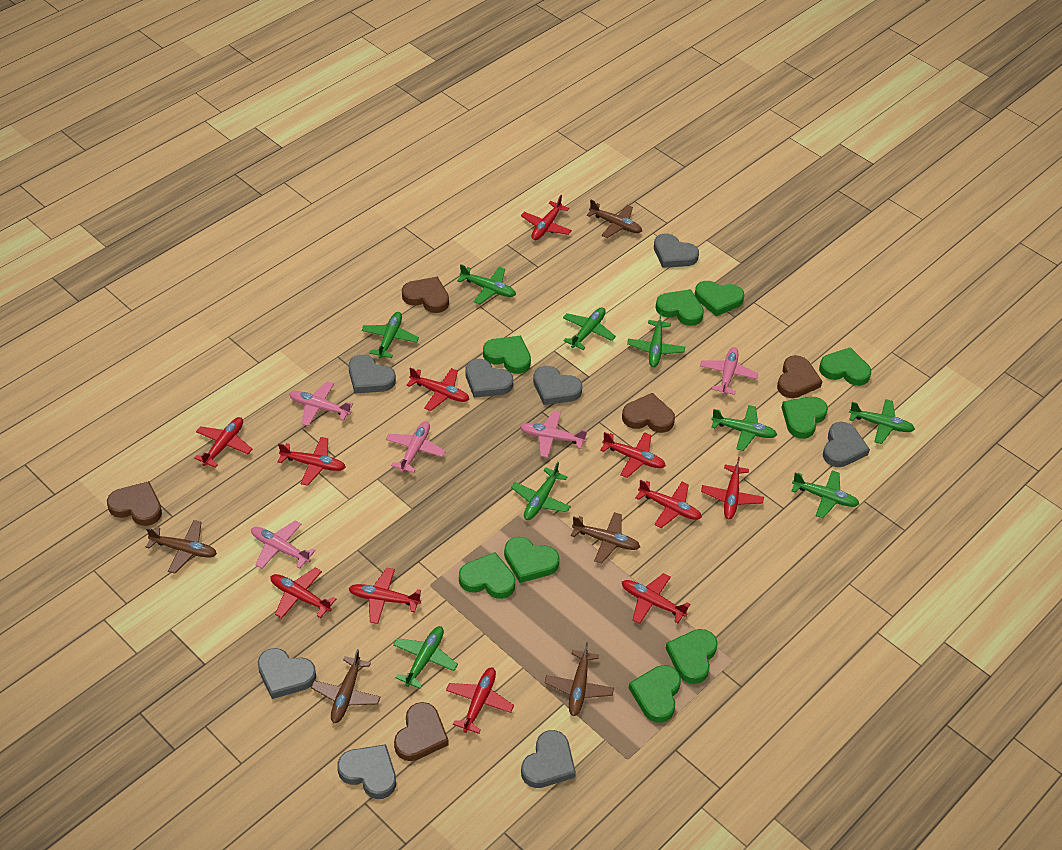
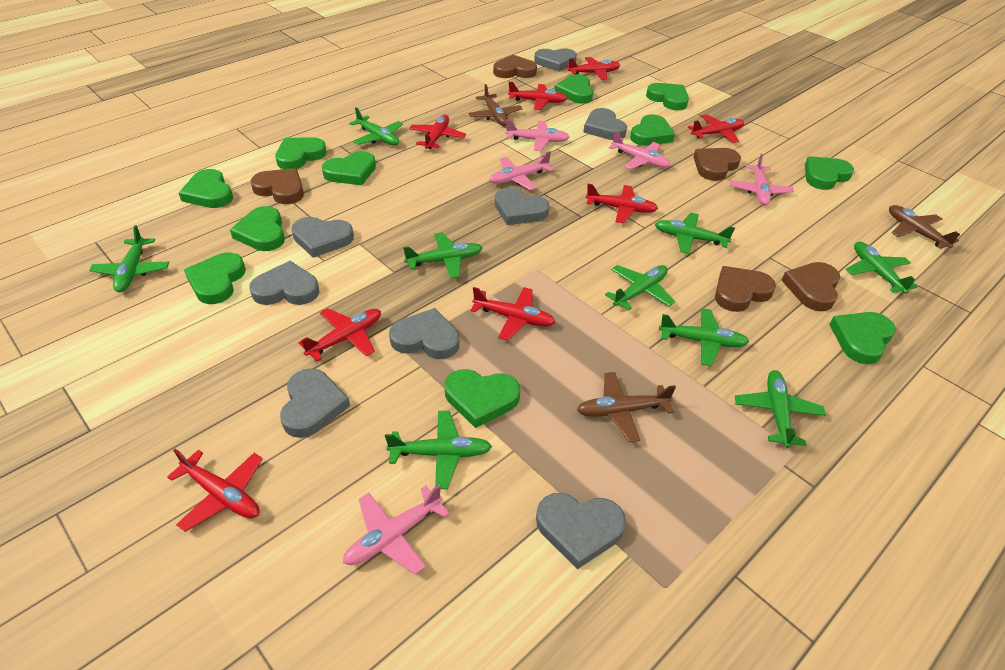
brown plane: [146,520,217,574] [311,649,380,723] [545,642,614,716] [571,512,640,564] [586,200,642,238] = 5 -> [469,84,523,126] [577,372,676,442] [889,205,960,249] = 3
green heart: [459,552,515,599] [483,335,531,374] [504,537,560,583] [629,665,681,723] [656,289,704,326] [666,629,717,684] [695,281,744,316] [781,397,828,439] [819,347,871,386] = 9 -> [179,169,233,208] [184,252,246,304] [230,206,285,251] [275,137,327,169] [322,151,376,185] [445,369,520,428] [554,74,593,104] [630,115,675,146] [646,83,689,110] [805,156,854,190] [829,312,896,364] = 11
red plane: [194,417,252,468] [270,568,336,618] [278,437,346,486] [348,568,421,624] [407,367,469,411] [446,668,514,734] [521,195,572,240] [600,432,666,478] [622,573,690,624] [635,480,702,528] [701,457,764,519] = 11 -> [167,449,263,532] [298,308,381,361] [409,115,466,149] [470,287,555,341] [508,82,567,110] [567,57,620,80] [586,184,658,223] [688,114,744,143] = 8

